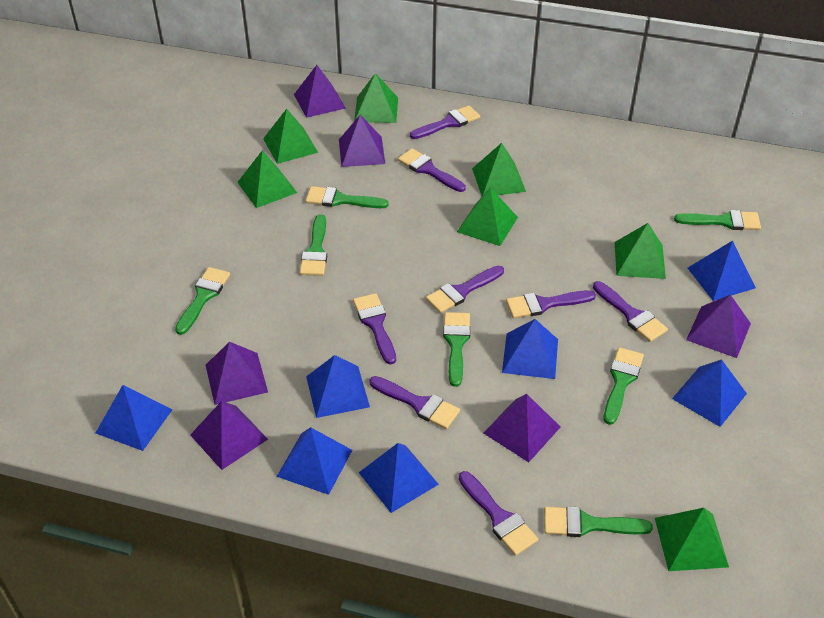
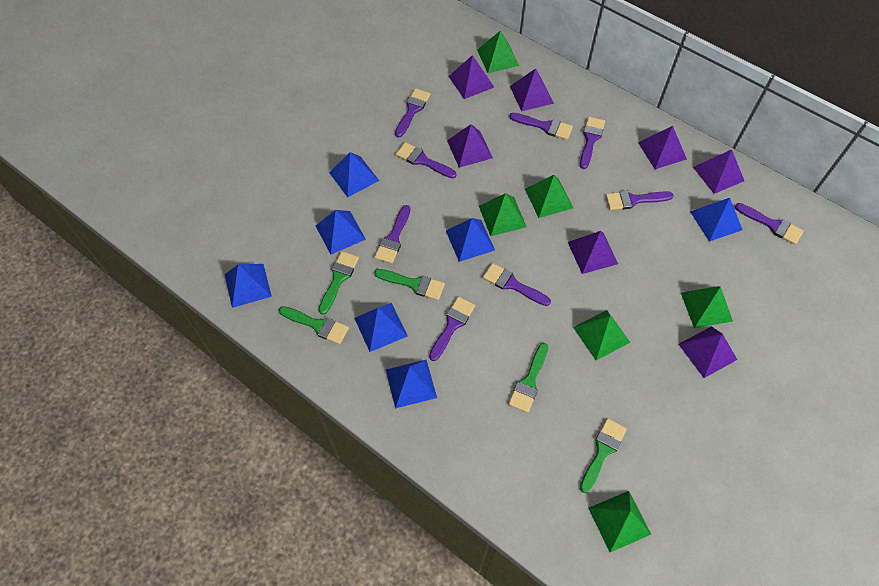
green brush: [175,267,230,335] [300,214,327,276] [306,186,389,208] [443,312,470,387] [544,506,653,537] [604,347,644,425] [674,210,761,230] = 7 -> [279,306,349,344] [319,251,359,315] [374,269,445,300] [508,343,548,413] [580,418,627,493] = 5
green pyramid: [237,150,297,208] [263,109,318,164] [354,73,398,123] [457,187,518,246] [472,143,526,196] [615,223,666,279] [655,508,729,571] = 7 -> [477,30,519,73] [479,193,526,236] [525,175,573,218] [573,310,630,360] [589,491,651,552] [681,286,733,328] = 6
purple brush: [353,293,396,365] [369,376,460,429] [398,148,466,192] [410,105,480,139] [426,266,504,313] [459,471,538,556] [506,290,596,318] [593,281,668,342] = 8 -> [374,205,410,264] [395,88,430,138] [396,142,457,179] [429,297,475,361] [483,263,551,306] [509,113,573,140] [580,117,605,169] [606,191,674,210] [735,203,804,245] = 9
purple pyramid: [190,401,268,470] [206,342,268,405] [294,65,346,118] [339,115,385,167] [484,394,560,462] [686,294,751,358] = 6 -> [447,124,493,168] [448,55,494,99] [510,68,554,111] [568,231,618,274] [638,126,687,169] [679,326,737,378] [693,150,744,194] = 7

